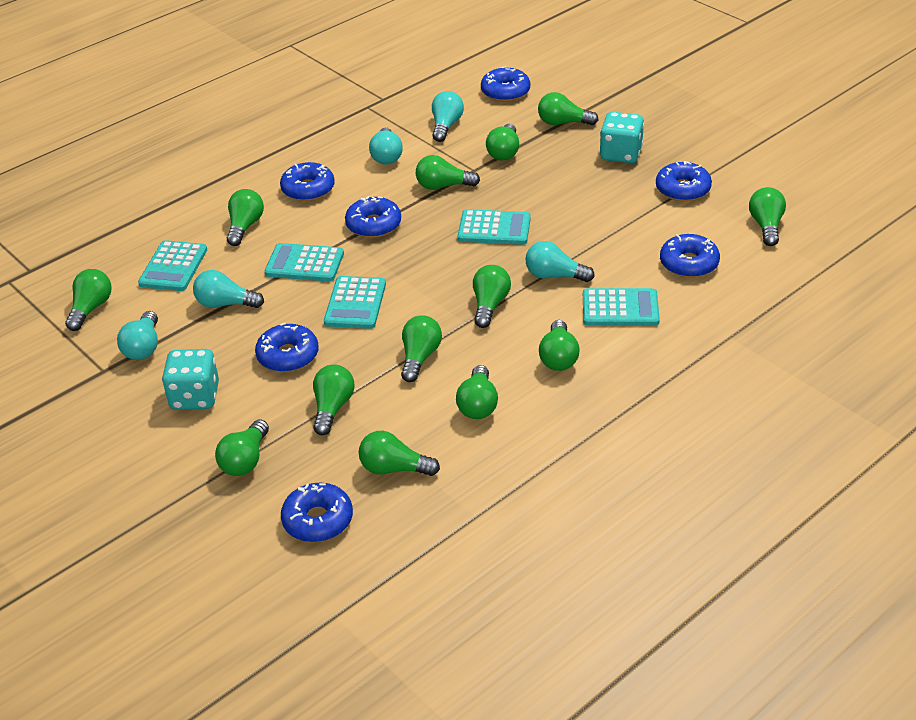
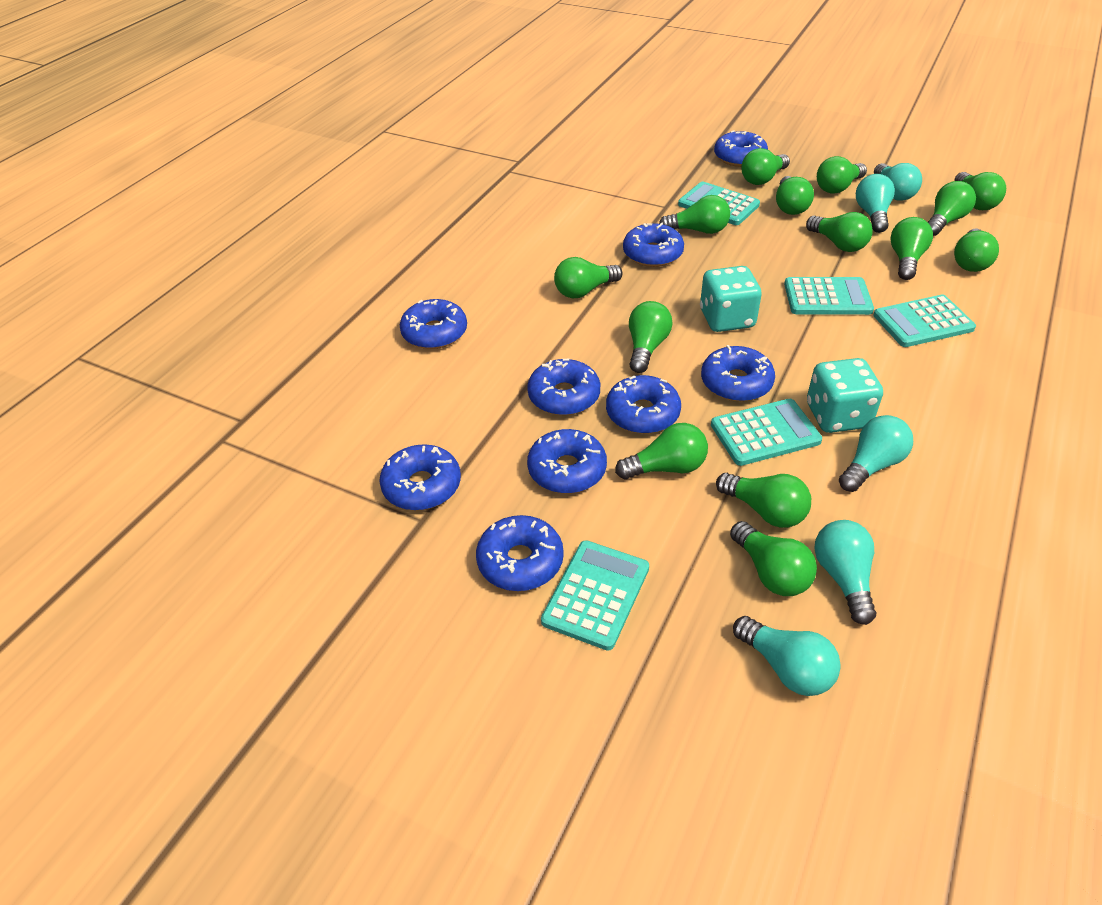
blue donut: [255,323,319,372] [280,162,335,201] [281,482,353,542] [345,196,401,238] [481,66,530,102] [656,161,712,202] [660,234,720,278] = 7 -> [379,444,461,510] [400,299,467,349] [476,515,564,591] [527,359,600,415] [527,429,607,493] [606,375,681,434] [623,222,684,267] [701,345,775,402] [714,130,768,167] = 9
green light bulb: [65,269,112,331] [215,419,269,476] [227,189,264,246] [313,364,355,435] [359,431,440,476] [401,315,442,382] [416,155,480,190] [456,365,498,419] [473,265,511,328] [486,124,519,160] [538,92,598,125] [539,320,580,371] [749,187,786,246] = 13 -> [554,257,623,298] [615,423,708,479] [629,301,673,373] [659,195,730,234] [716,473,811,528] [730,521,817,596] [742,148,790,185] [776,176,814,215] [806,212,873,252] [817,156,867,194] [890,217,933,280] [928,181,976,236] [954,172,1006,210] [954,229,999,272] = 14

